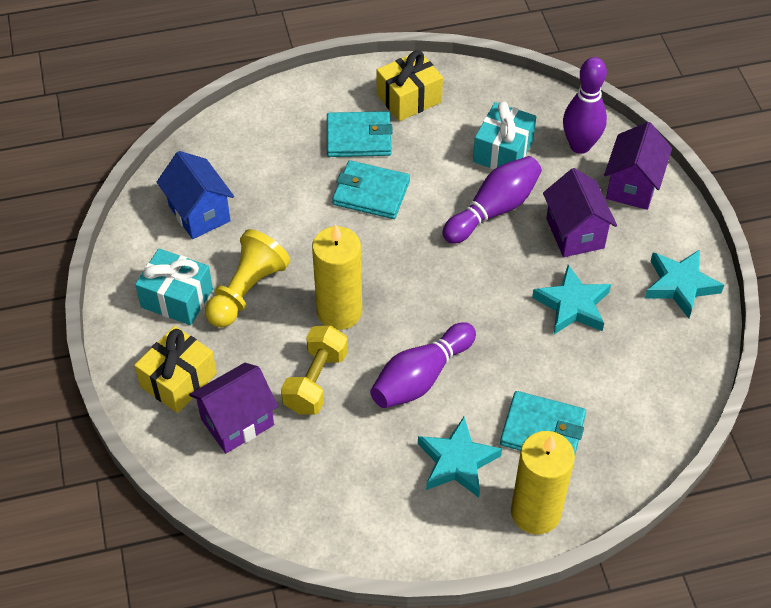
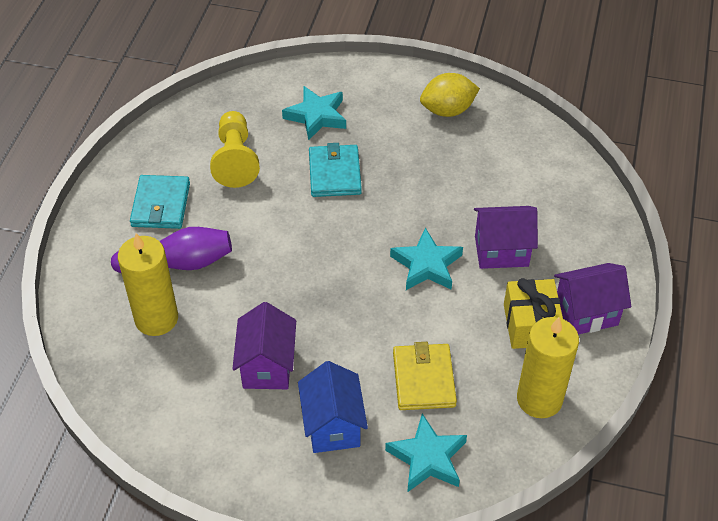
purple bowling pin: [370,322,476,408] [442,156,542,244] [563,57,607,154] = 3 -> [111,227,232,273] = 1
turquoise gift: [135,248,213,325] [473,101,536,170] = 2 -> none = 0
turquoise wallet: [327,111,393,157] [332,160,410,219] [500,391,586,454] = 3 -> [130,175,190,229] [309,143,362,197] = 2
yellow dumbbell: [281,325,348,415] = 1 -> none = 0
yellow gift: [134,326,217,413] [377,50,443,121] = 2 -> [504,278,563,349] = 1
yellow lemon: none = 0 -> [420,73,480,117] = 1
yellow wallet: none = 0 -> [393,342,457,410] = 1

